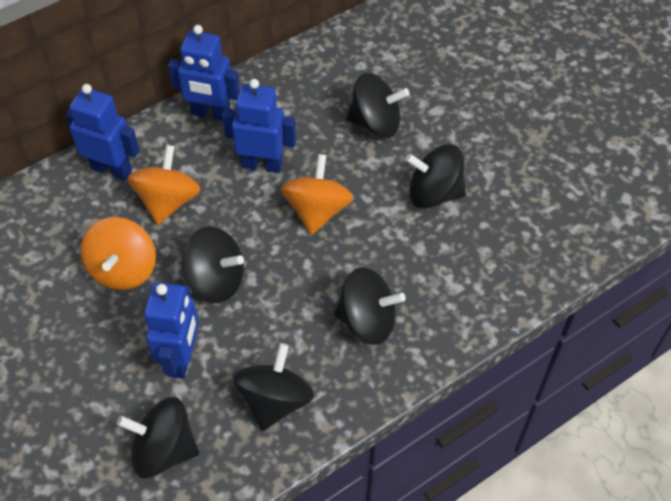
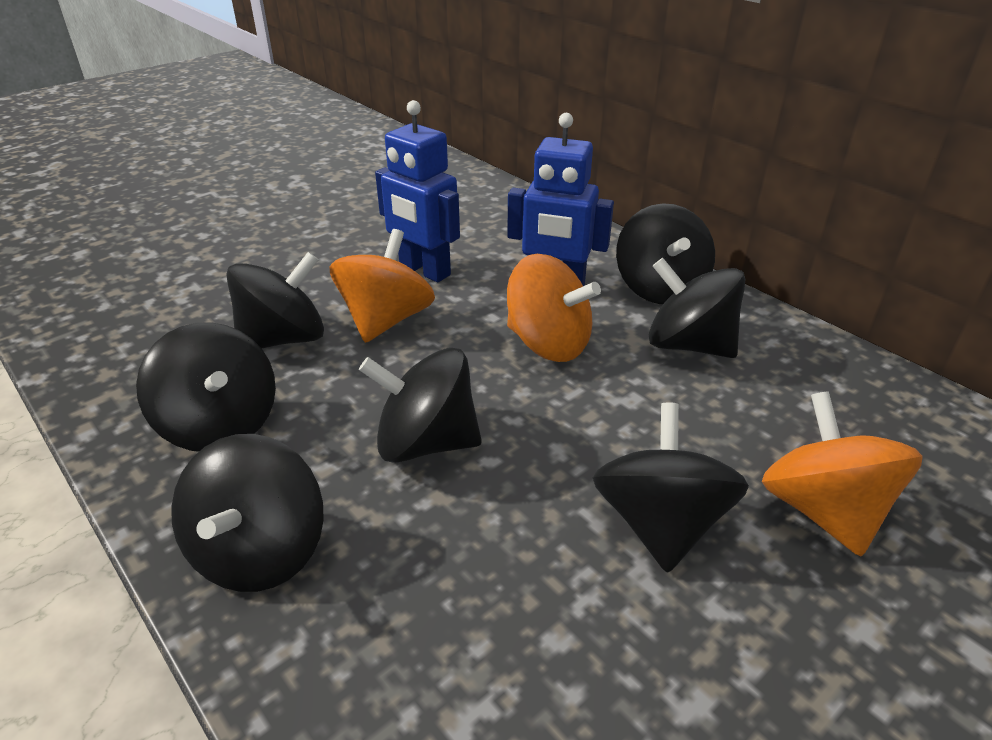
black spinning top: [117,397,199,478] [182,227,244,303] [233,343,314,431] [334,267,406,345] [346,73,410,138] [405,144,466,209] = 6 -> [136,322,276,452] [171,434,324,592] [226,252,324,348] [359,348,482,463] [593,403,749,573] [616,203,715,304] [649,258,746,358] = 7
blue robot: [65,84,139,180] [144,282,199,379] [168,25,240,121] [222,79,296,173] = 4 -> [375,100,460,282] [507,113,614,286] = 2

